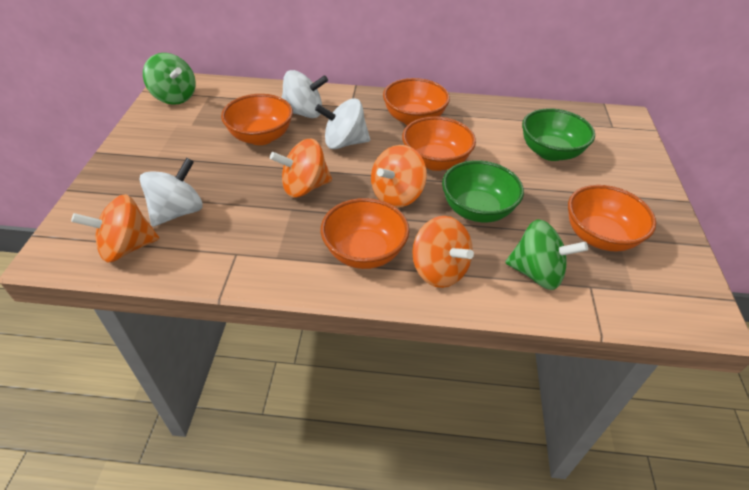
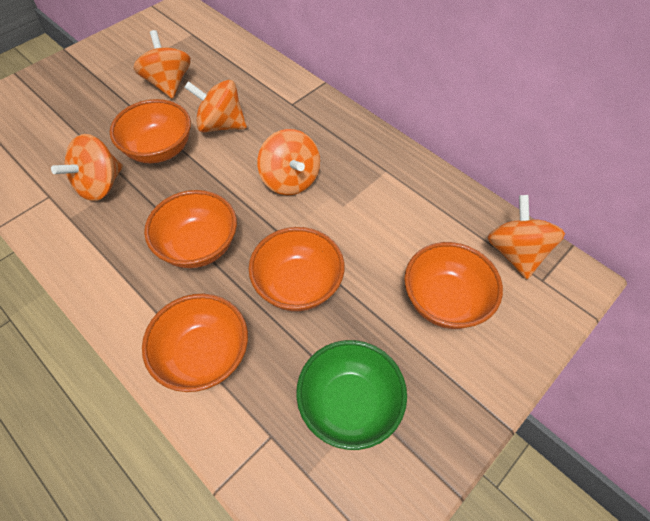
green bowl: [442,160,524,222] [522,108,595,161] = 2 -> [296,340,407,450] = 1
green spinning top: [143,53,196,105] [505,219,588,290] = 2 -> none = 0
orange spinning top: [71,194,160,262] [270,139,332,198] [371,145,427,208] [412,216,474,288] = 4 -> [51,134,123,201] [133,30,191,99] [184,80,247,132] [257,129,320,195] [488,195,565,279] = 5
white spinning top: [139,158,203,227] [282,70,328,118] [315,98,370,149] = 3 -> none = 0

